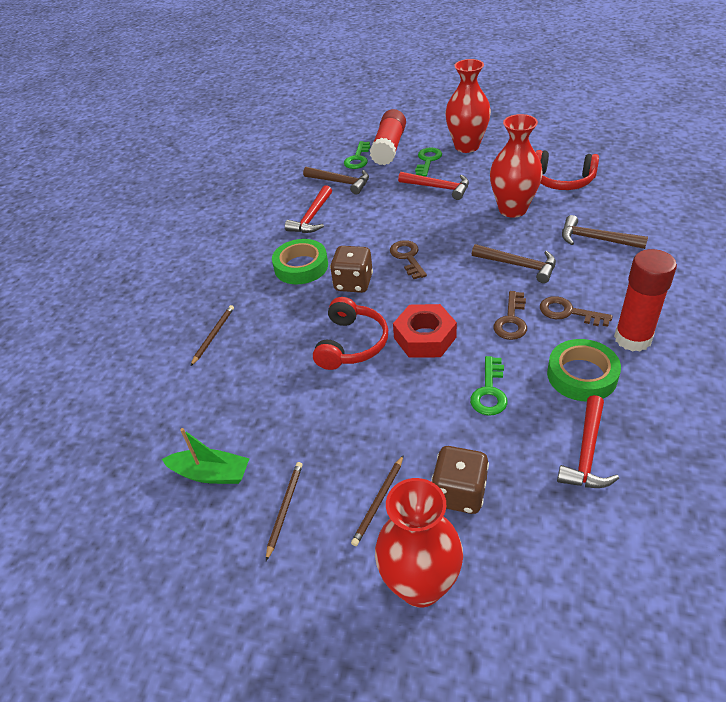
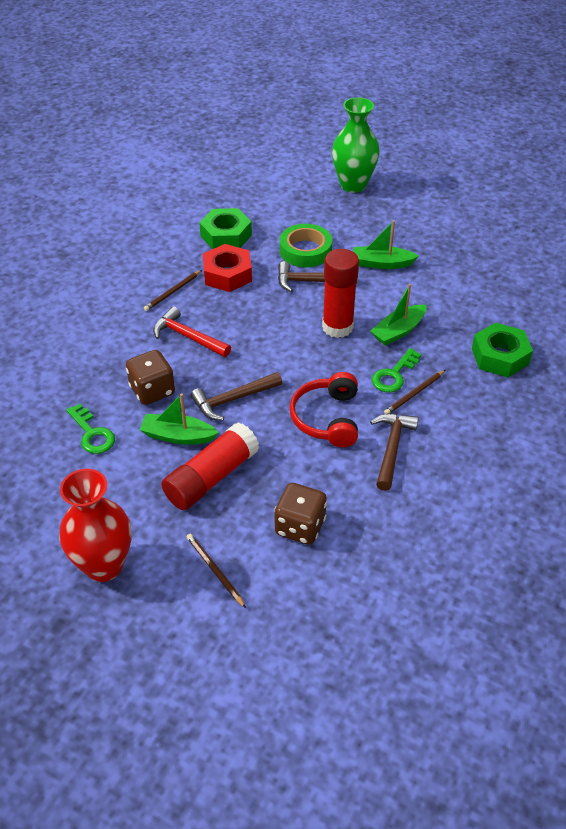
brown key: [390,240,427,279] [493,291,527,340] [540,296,613,327] = 3 -> none = 0
green boat: [162,428,250,484] = 1 -> [140,393,219,445] [353,220,419,269] [370,284,426,346] = 3
green key: [344,141,370,169] [415,147,442,176] [470,356,507,416] = 3 -> [66,404,115,454] [372,348,421,392] = 2
green nut: none = 0 -> [199,208,252,249] [472,323,533,377] = 2
green tape: [272,239,328,284] [547,339,621,401] = 2 -> [280,224,332,267] = 1
green vase: none = 0 -> [332,97,380,193] = 1
red hammer: [285,185,332,233] [398,172,469,200] [557,395,619,488] = 3 -> [153,306,231,357] = 1
red headphones: [313,297,388,370] [536,150,599,190] = 2 -> [290,372,358,447] = 1
red vase: [375,478,463,607] [445,59,491,153] [490,114,543,218] = 3 -> [59,469,132,582] = 1

